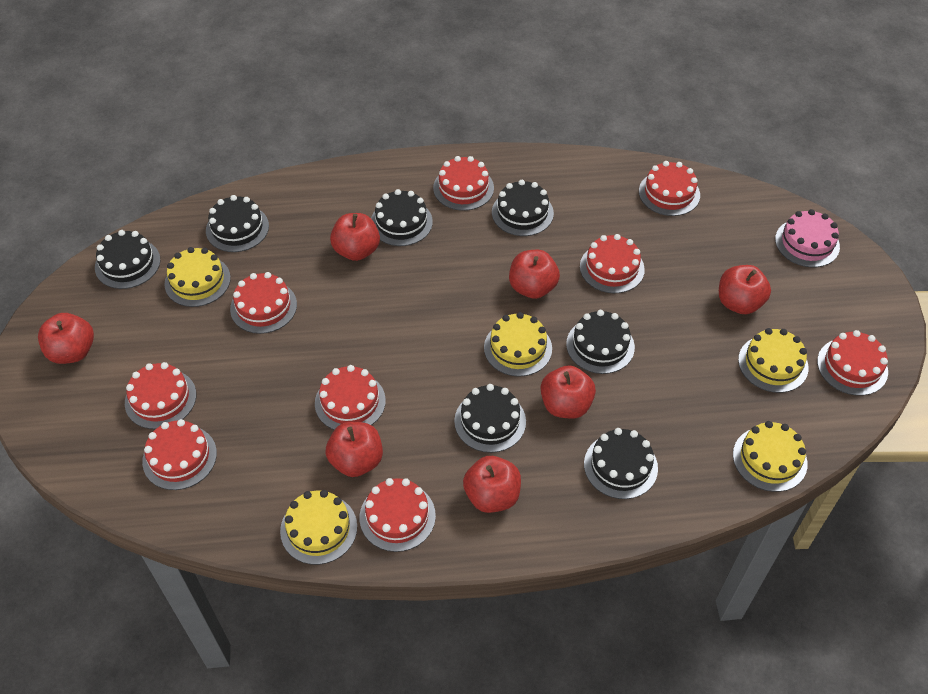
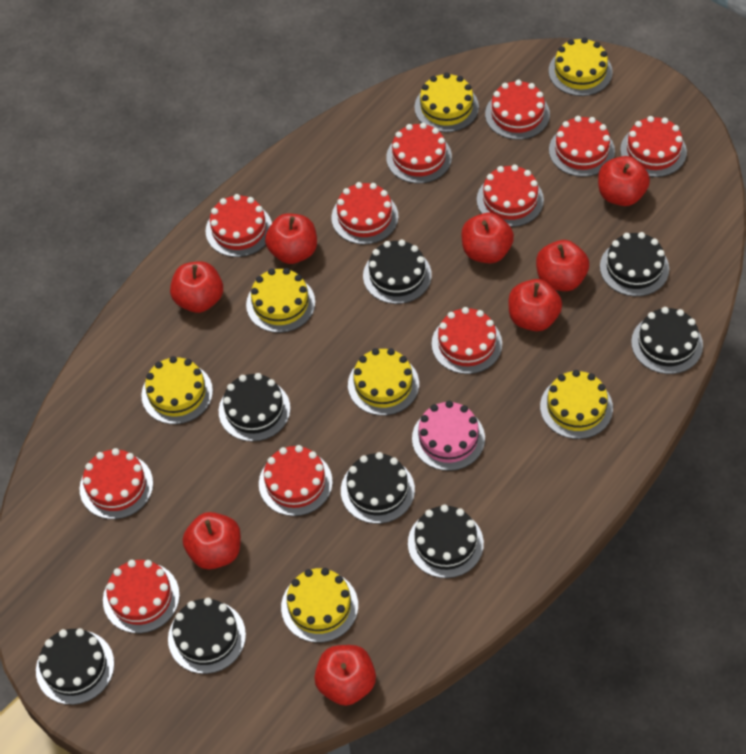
black cake: [95,230,160,289] [206,195,269,252] [371,189,433,246] [454,384,526,453] [492,180,554,236] [566,310,635,374] [584,428,658,499] = 7 -> [36,628,114,705] [168,598,246,674] [219,373,290,442] [341,452,415,524] [363,239,432,304] [408,505,484,578] [600,232,669,296] [631,307,703,374] = 8
red apple: [38,313,94,364] [326,422,383,477] [330,213,380,261] [463,456,521,513] [509,250,560,299] [541,365,596,419] [719,265,771,314] = 7 -> [170,261,223,313] [183,512,241,570] [265,213,317,264] [314,645,376,706] [461,213,514,263] [509,279,562,331] [536,240,589,291] [598,156,650,206] = 8
red cake: [125,362,196,429] [142,419,217,490] [230,272,297,334] [315,365,386,430] [359,478,436,552] [433,156,494,211] [580,234,645,293] [639,161,700,216] [817,330,888,396] = 9 -> [79,448,153,519] [103,560,180,633] [206,194,272,257] [259,445,333,516] [331,182,398,244] [386,123,452,183] [432,307,502,374] [477,165,544,227] [485,80,550,140] [549,116,615,177] [620,116,687,177] = 11
yellow cake: [164,247,231,307] [280,490,357,565] [484,312,552,377] [733,421,808,492] [738,328,808,393] = 5 -> [141,356,213,424] [246,268,315,333] [281,568,358,643] [348,348,419,416] [414,73,479,132] [540,370,613,439] [549,37,612,96] = 7

